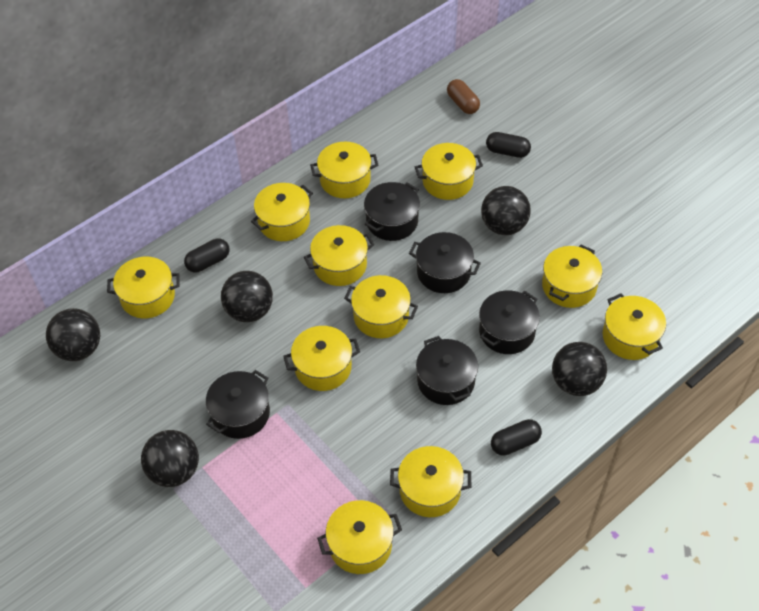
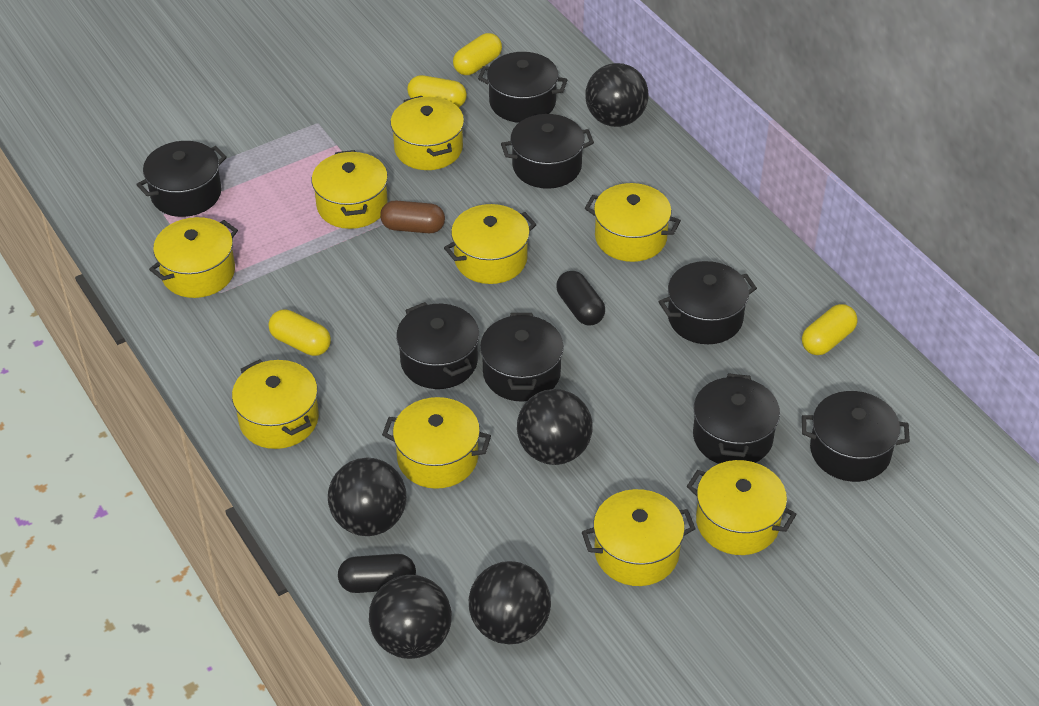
black capsule: [184,239,230,272] [486,132,531,158] [491,419,542,456] = 3 -> [338,554,416,593] [556,271,605,325] = 2
black pot: [206,370,270,439] [364,182,420,241] [409,232,481,293] [416,336,478,405] [479,290,540,354] = 5 -> [136,141,227,217] [396,302,479,389] [478,52,567,123] [480,313,564,402] [501,114,594,189] [659,261,757,344] [693,373,780,464] [802,391,910,482] = 8
yellow capsule: none = 0 -> [268,309,331,356] [407,75,467,107] [453,33,502,75] [802,304,857,355] = 4
yellow pot: [107,257,180,318] [251,183,313,241] [283,326,360,391] [304,225,374,286] [310,142,378,198] [317,500,402,574] [344,275,418,338] [390,446,471,517] [415,143,483,200] [542,245,602,308] [603,293,666,360] = 11 -> [149,217,238,298] [232,359,319,449] [312,150,388,229] [382,397,491,489] [390,96,464,170] [444,204,537,284] [582,489,696,586] [585,183,681,262] [687,460,797,555] = 9

